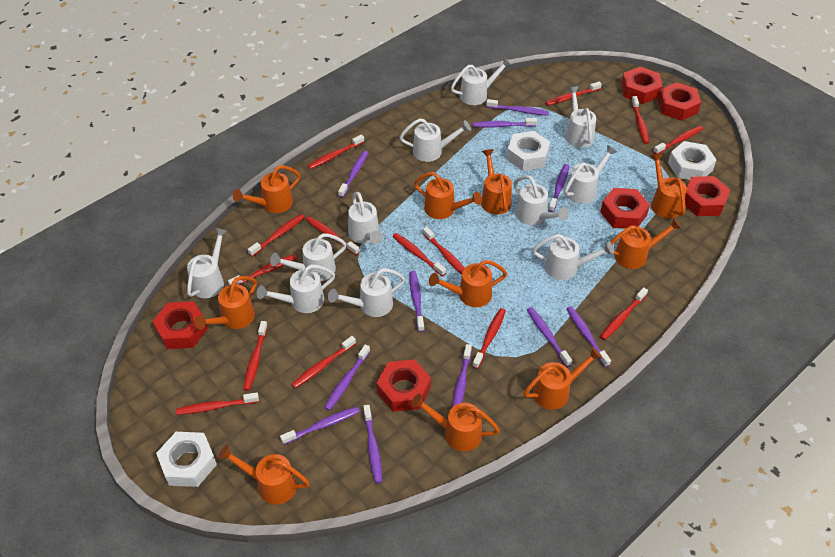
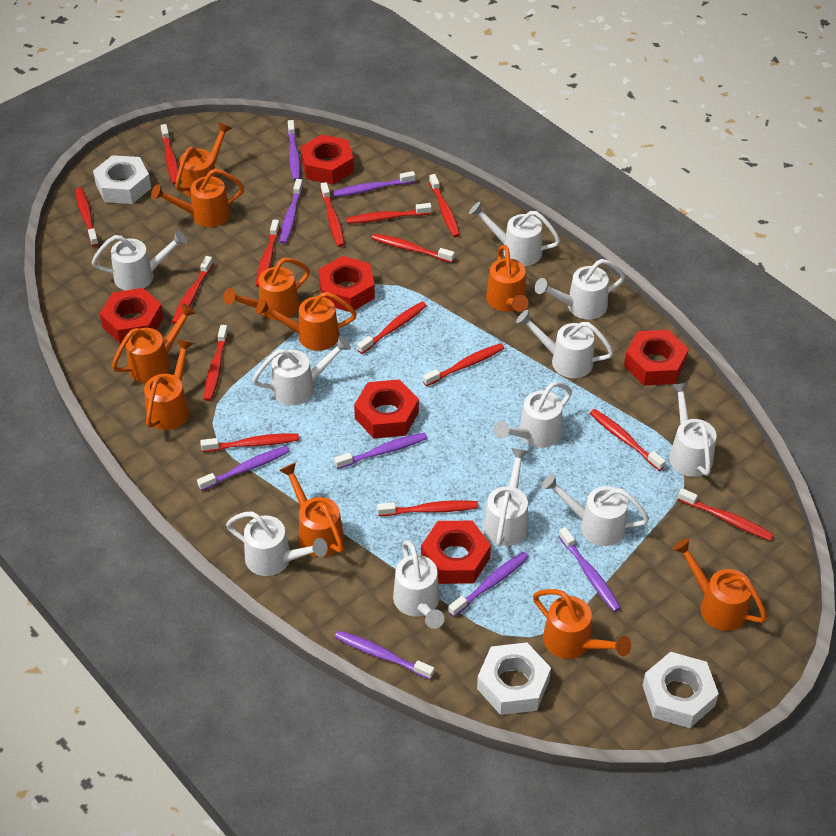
purple toothbrush: [280,407,360,445] [324,344,370,411] [338,151,369,198] [363,405,382,484] [410,271,424,332] [452,344,472,407] [473,118,537,128] [486,99,549,116] [527,307,573,367] [548,164,569,212] [567,306,611,367] = 11 -> [197,446,290,491] [280,179,303,244] [288,120,301,181] [333,171,415,197] [334,432,427,469] [335,630,434,680] [448,552,529,617] [559,527,621,612] = 8
red toothbrush: [176,392,259,415] [228,254,297,285] [243,321,268,391] [248,214,305,257] [291,336,356,388] [306,216,360,255] [308,134,364,169] [393,233,446,277] [422,227,464,275] [472,308,506,369] [545,81,602,106] [600,287,648,340] [631,96,649,144] [653,126,703,154] = 14 -> [75,187,99,246] [161,124,179,184] [172,256,213,324] [200,434,299,452] [204,325,228,401] [256,219,280,287] [321,182,345,247] [346,203,432,224] [357,302,427,354] [372,234,455,263] [377,500,478,516] [423,343,504,386] [429,174,460,237] [590,409,666,471] [678,488,774,541] = 15

